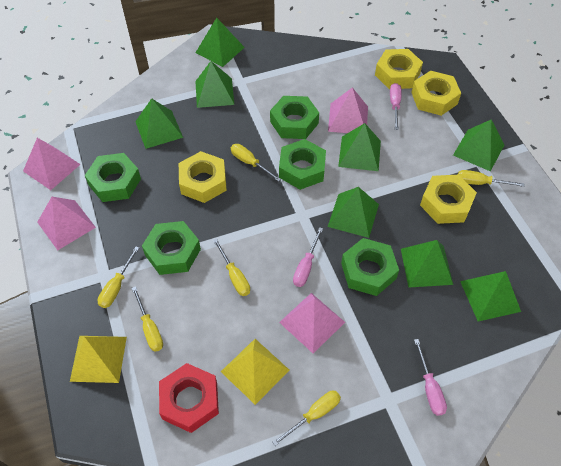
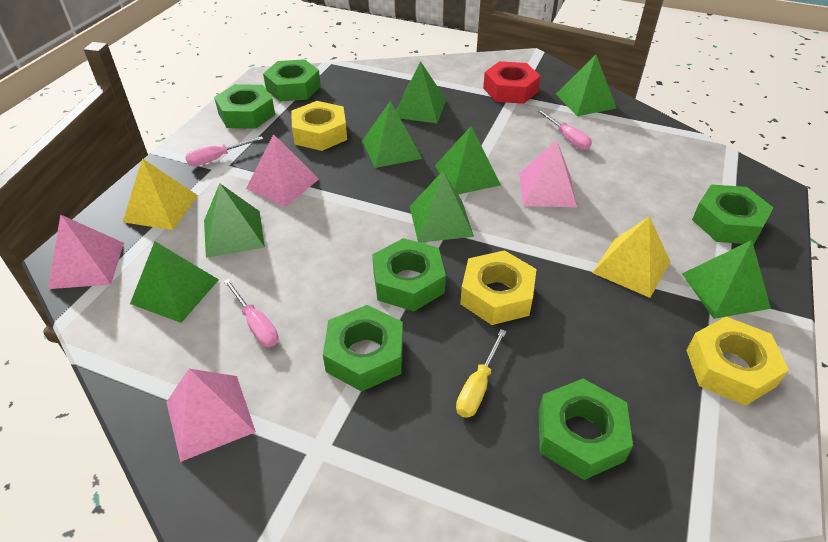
green nut: [85,153,141,202] [142,221,201,275] [270,96,319,139] [279,139,326,190] [341,238,399,296] = 5 -> [214,84,275,129] [263,59,321,102] [323,305,403,392] [372,238,446,311] [539,379,633,480] [692,184,773,245] = 6
yellow nut: [179,151,227,203] [375,49,423,89] [411,70,461,116] [420,175,477,224] = 4 -> [291,101,347,151] [460,250,537,325] [686,317,789,406] = 3
yellow screwdriver: [97,247,139,308] [132,286,163,352] [213,238,250,296] [231,144,281,182] [272,391,341,446] [458,170,524,187] = 6 -> [456,329,507,418] = 1

